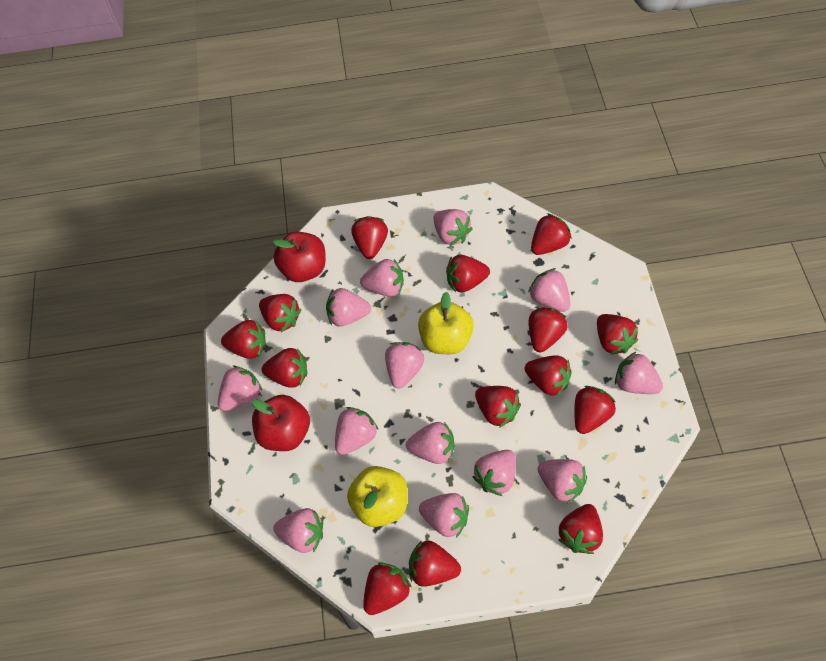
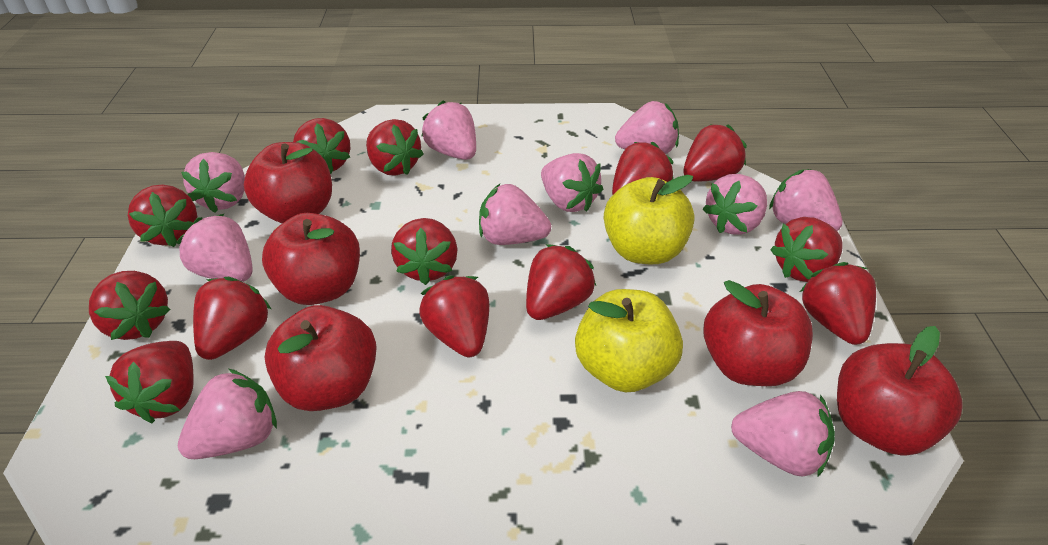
pink strawberry: [218,366,262,411] [273,508,323,553] [326,288,371,327] [335,407,379,455] [360,259,404,297] [385,342,424,389] [406,422,454,464] [419,493,469,538] [433,209,473,246] [472,450,516,496] [528,268,570,312] [538,459,587,503] [615,352,663,394] = 13 -> [176,214,253,282] [178,369,277,459] [181,152,245,213] [421,100,476,160] [479,184,551,245] [541,153,603,212] [615,101,679,154] [703,174,767,235] [731,391,835,477] [769,169,843,231] = 10
red apple: [252,395,310,451] [273,232,326,282] = 2 -> [244,142,332,223] [262,213,360,305] [265,305,377,411] [703,280,813,386] [837,326,963,456] = 5
red strawberry: [221,320,266,359] [259,294,302,332] [262,348,307,388] [351,216,388,259] [363,562,412,615] [409,541,461,587] [446,255,490,293] [475,386,521,428] [525,355,572,396] [529,307,568,352] [531,213,572,255] [558,504,603,554] [574,386,616,434] [597,314,638,355] = 14 -> [89,271,171,340] [105,341,194,423] [128,184,197,247] [193,276,272,360] [293,118,350,174] [366,119,424,176] [391,218,458,285] [419,275,489,357] [526,244,596,320] [612,142,674,195] [684,124,747,182] [770,217,843,282] [800,262,876,345] = 13

